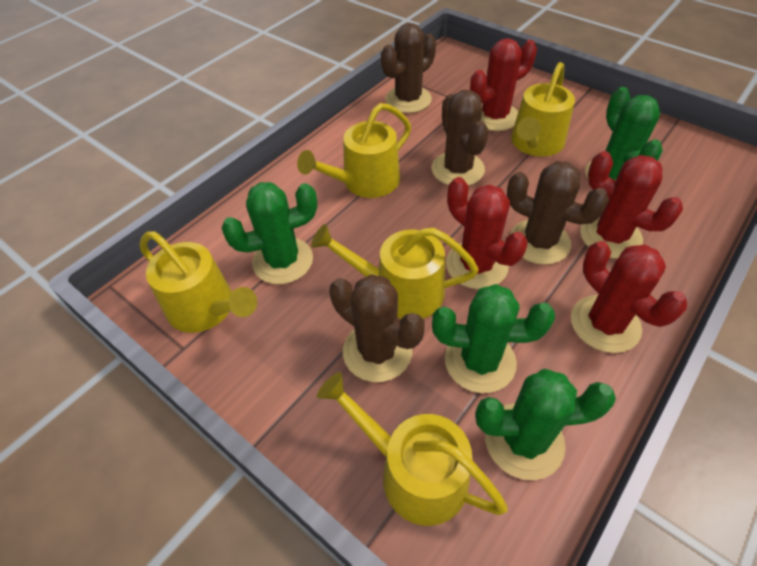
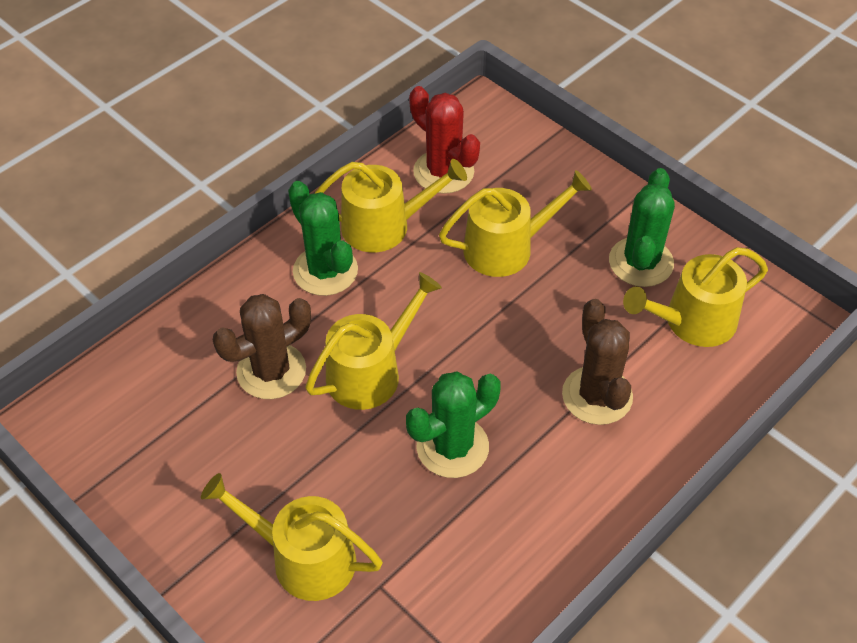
brown cactus: [329,274,425,382] [381,23,436,113] [431,90,488,186] [507,161,609,265] = 4 -> [213,294,311,399] [562,299,633,425] = 2
green cactus: [221,182,317,284] [432,284,555,393] [475,368,616,480] [585,87,663,181] = 4 -> [288,181,358,296] [406,371,501,478] [609,168,675,287] = 3
red cactus: [446,177,528,289] [470,38,537,131] [571,241,687,353] [580,151,683,259] = 4 -> [409,86,480,194] = 1

